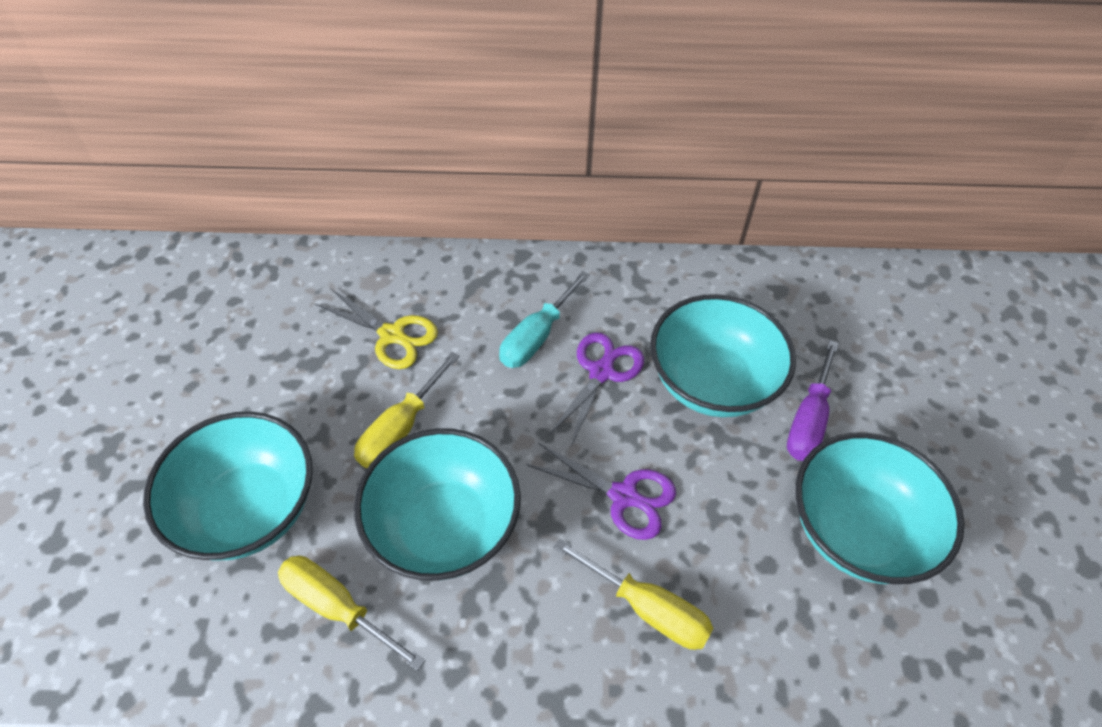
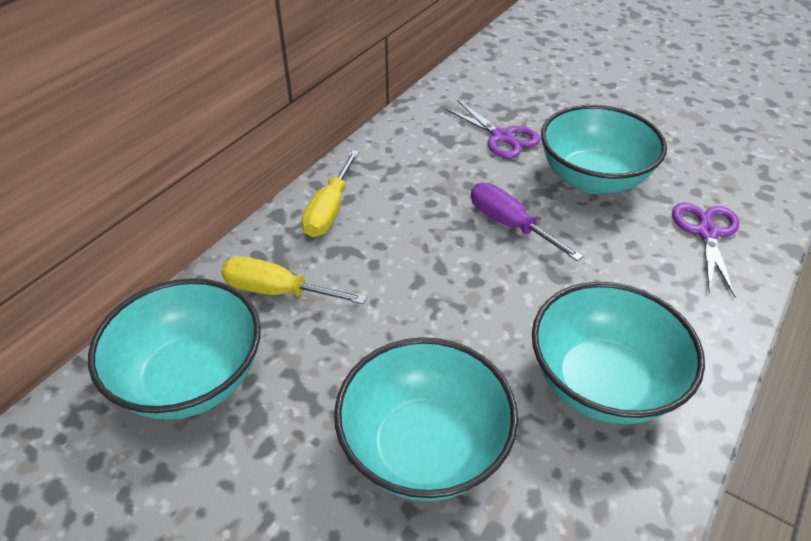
turquoise screwdriver: [499,271,590,368] = 1 -> none = 0
yellow scissors: [315,288,438,369] = 1 -> none = 0
yellow screwdriver: [278,556,425,671] [354,352,460,468] [554,539,714,650] = 3 -> [221,256,367,304] [302,150,359,237] = 2

